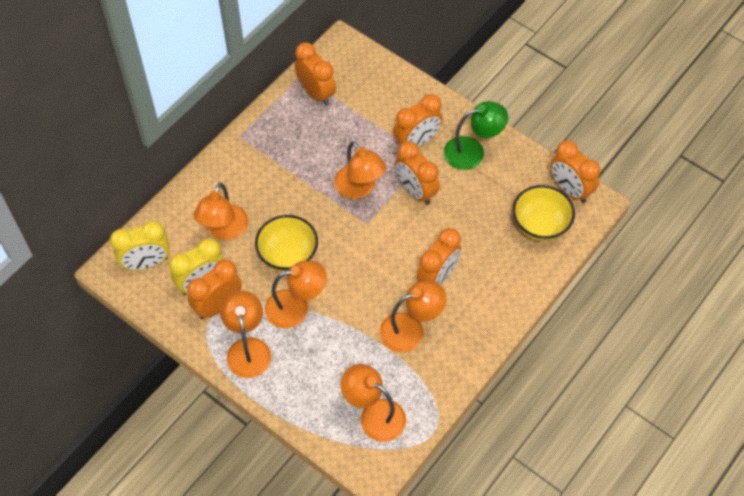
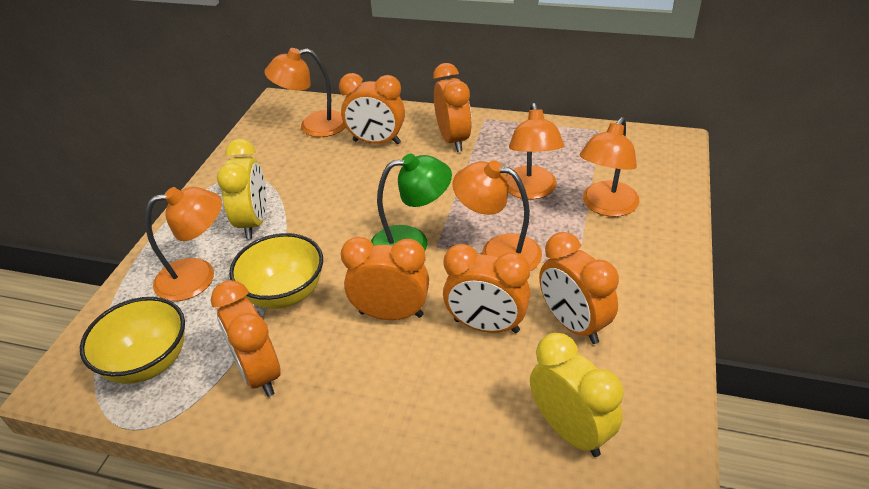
orange lamp: [194,183,248,240] [220,291,271,378] [264,261,327,329] [334,141,386,199] [341,364,406,442] [380,280,446,352] = 6 -> [145,187,222,301] [264,48,345,137] [453,160,542,271] [506,103,564,200] [580,117,640,217] = 5

